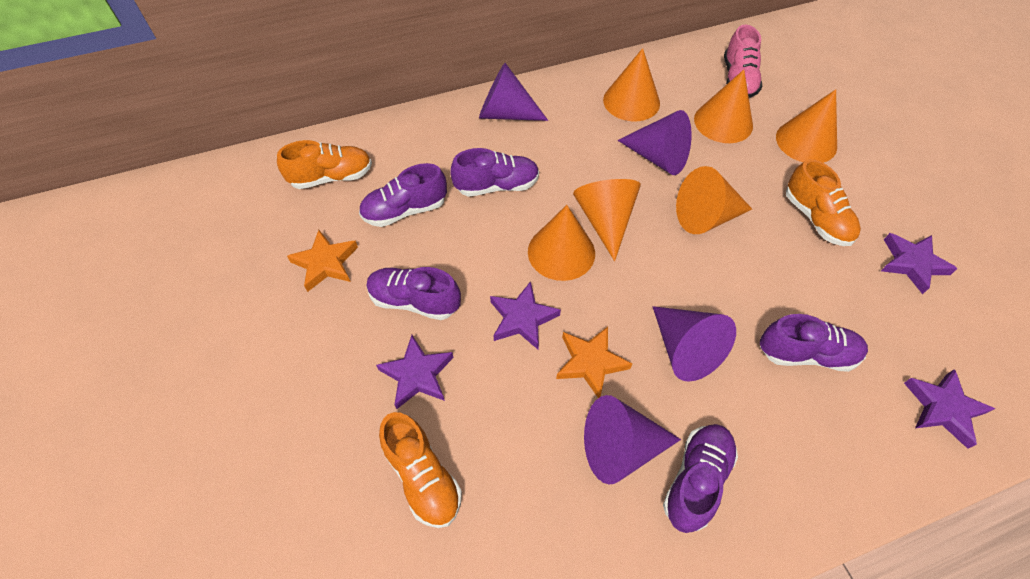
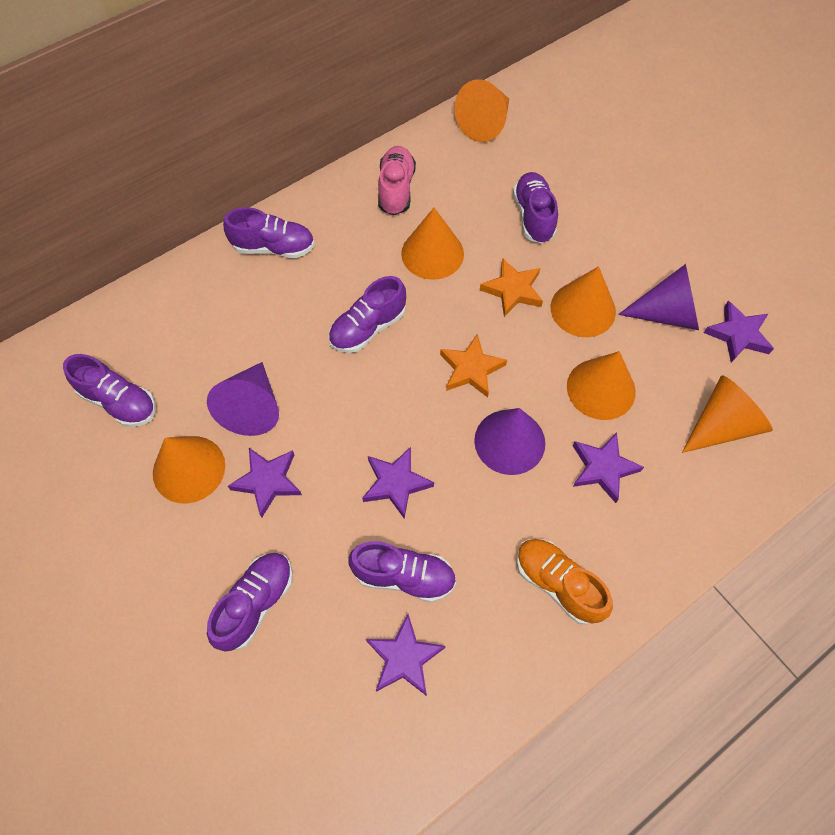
orange shoe: [277,140,372,189] [379,412,462,528] [786,159,861,246] = 3 -> [517,539,613,625] = 1
purple cone: [479,63,548,121] [584,395,681,484] [617,110,692,175] [653,306,736,382] = 4 -> [207,362,279,436] [474,408,545,475] [618,264,699,330] = 3
purple shoe: [359,163,447,227] [367,267,461,320] [450,148,539,197] [663,424,738,533] [760,314,868,372] = 5 -> [63,354,156,427] [207,553,293,652] [223,207,315,258] [328,276,406,353] [348,541,456,603] [513,172,558,244] = 6
purple star: [376,335,453,409] [490,281,561,349] [881,233,958,294] [904,369,995,449] = 4 -> [228,448,302,517] [362,447,434,519] [366,614,446,696] [573,432,644,503] [704,301,774,362] = 5

